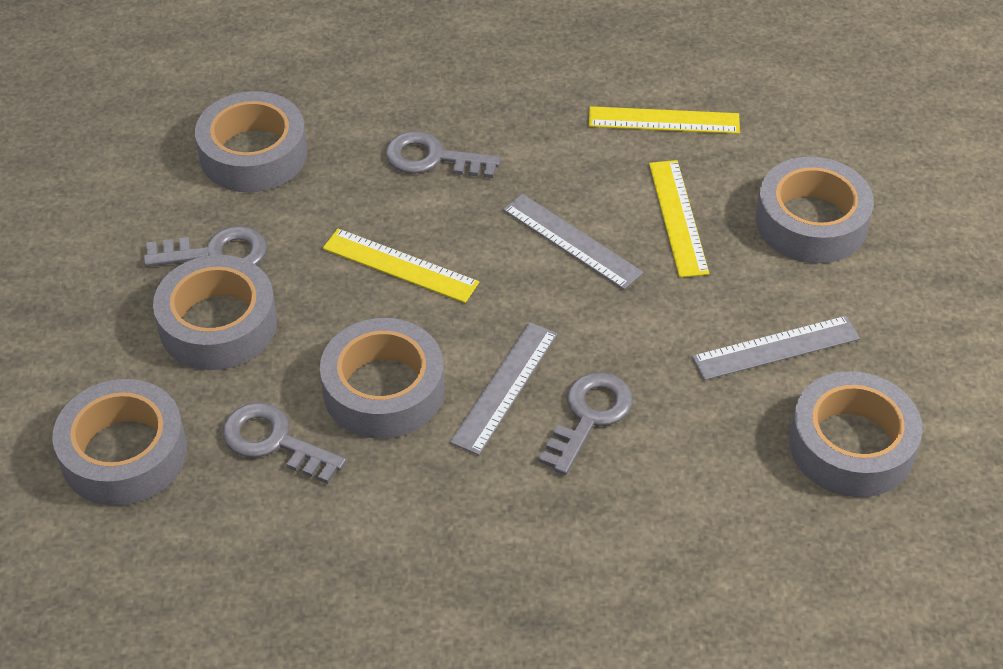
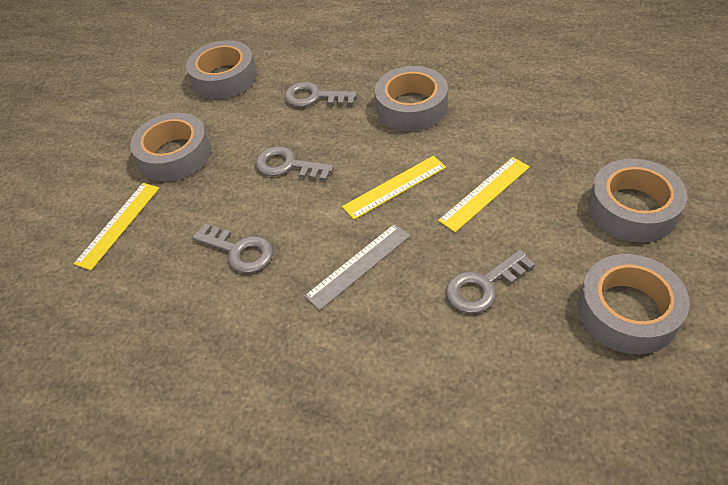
grey ruler: [450,322,558,455] [503,194,643,290] [692,316,860,380] = 3 -> [304,224,410,310] = 1
grey tape: [52,379,187,506] [153,255,277,370] [195,91,307,192] [320,318,444,439] [756,157,874,264] [789,371,923,497] = 6 -> [130,113,211,181] [186,40,257,99] [375,66,448,131] [578,254,689,354] [588,159,687,243] = 5

